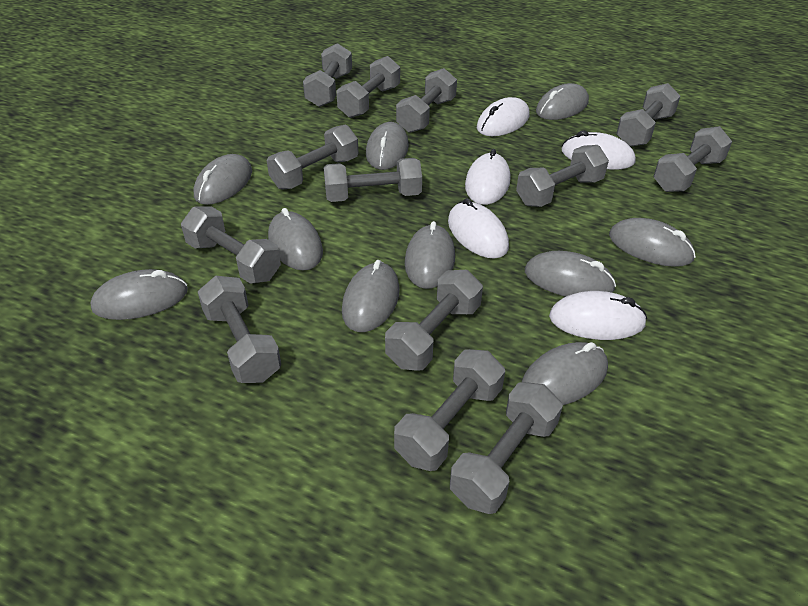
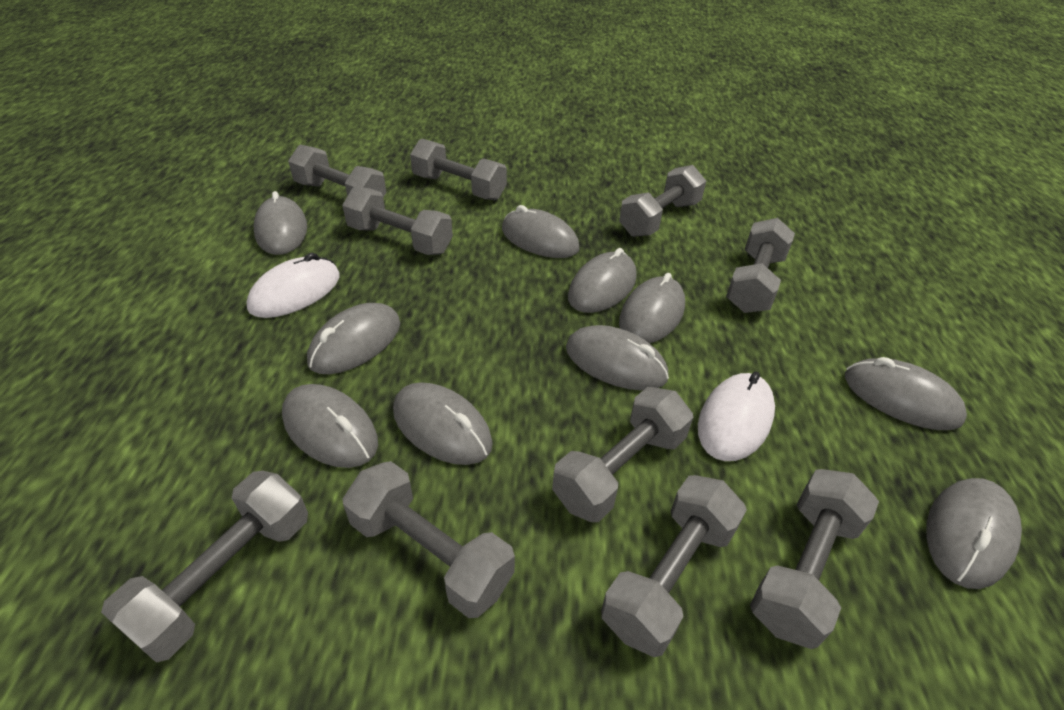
grey dumbbell: [181,207,281,284] [198,276,281,383] [267,125,358,190] [303,43,352,107] [323,158,422,202] [336,56,400,118] [385,270,483,371] [394,349,505,471] [396,68,457,133] [450,382,563,514] [516,145,609,207] [616,83,680,147] [653,126,732,192] = 13 -> [101,471,308,663] [288,145,386,197] [342,187,453,255] [342,461,515,618] [410,139,507,200] [552,387,693,522] [601,475,747,657] [619,165,706,237] [726,218,795,313] [750,469,879,649] = 10
white mouse: [448,198,509,259] [465,149,510,205] [477,97,529,136] [549,291,647,340] [562,131,636,170] = 5 -> [246,253,340,318] [698,372,775,461] = 2

